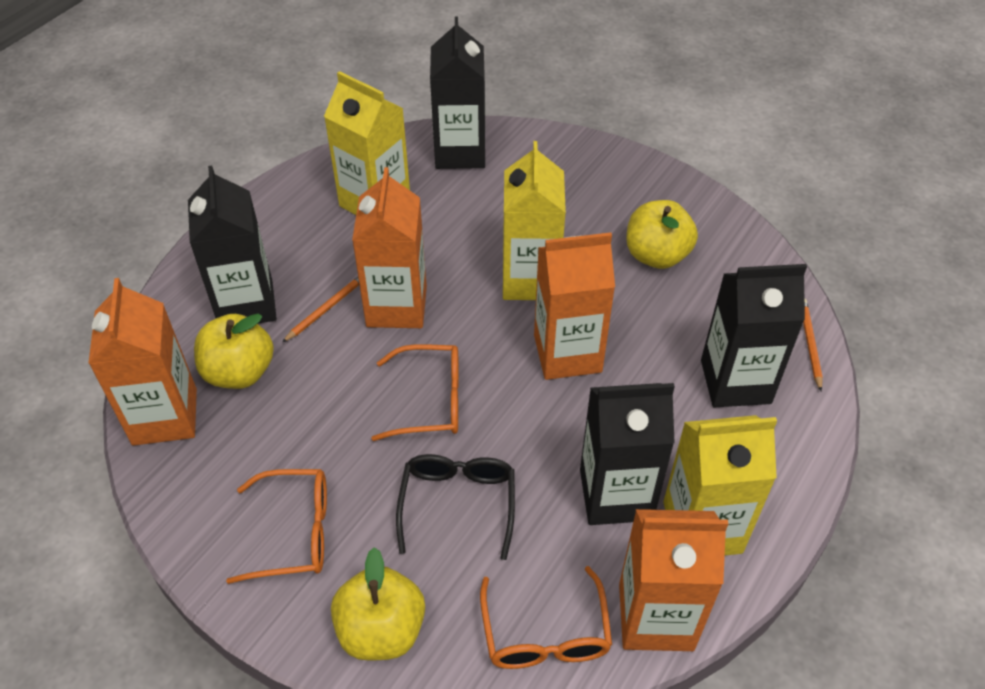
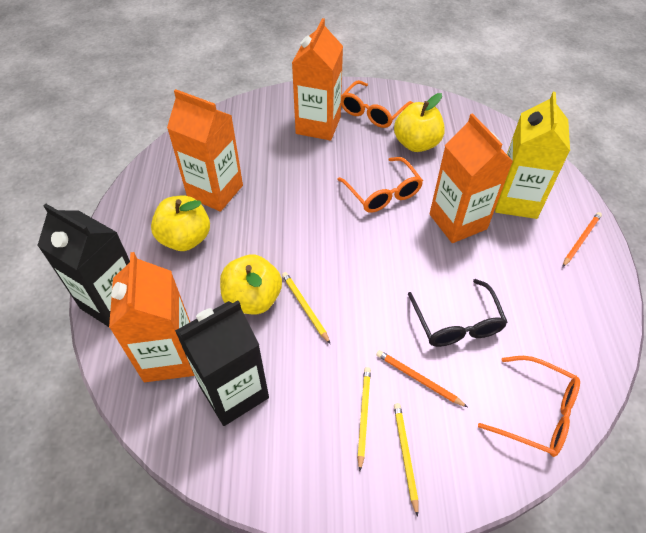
black carton: [188,165,277,324] [430,17,485,169] [580,383,675,525] [701,264,807,407] = 4 -> [37,204,130,327] [175,300,269,426] = 2
yellow carton: [324,71,410,215] [503,141,566,300] [663,415,777,555] = 3 -> [495,92,570,219] = 1
yellow pencil: none = 0 -> [282,272,330,344] [357,367,371,471] [394,403,418,517] = 3

